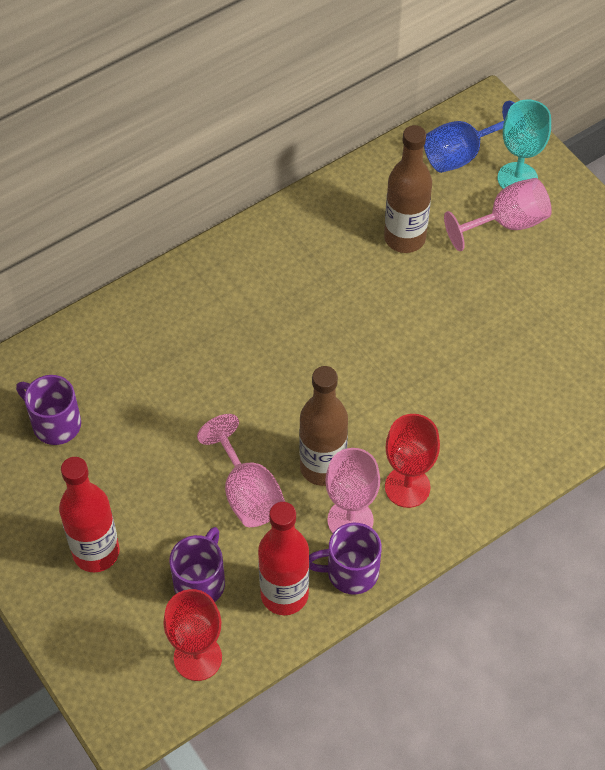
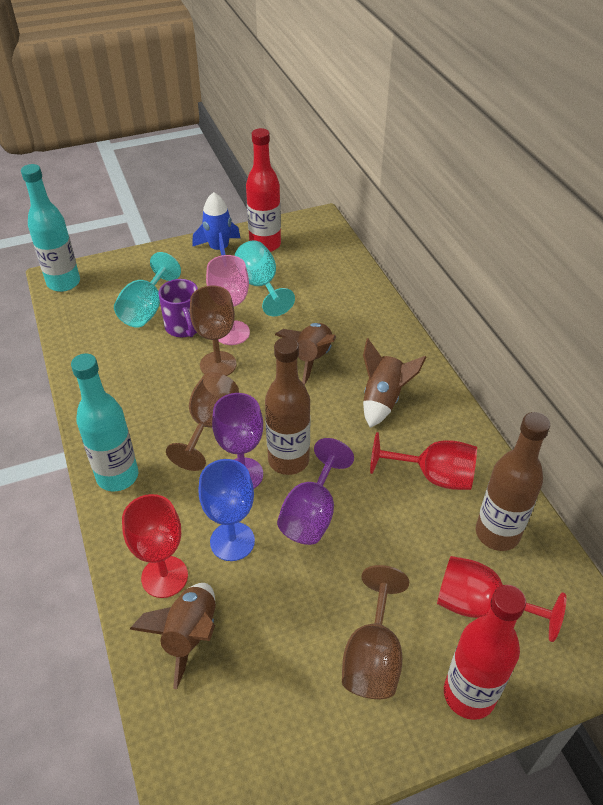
blue rocket: none = 0 -> [192,192,240,255] = 1
brown goblet: none = 0 -> [166,372,239,471] [190,285,237,376] [342,565,409,699] = 3
brown rocket: none = 0 -> [129,583,216,689] [275,323,336,385] [363,338,426,428] = 3
pink goblet: [197,414,285,527] [325,448,380,533] [444,178,552,251] = 3 -> [206,255,250,345] = 1
purple goblet: none = 0 -> [212,393,263,489] [277,438,354,545] = 2
purple mug: [16,375,81,445] [169,527,225,602] [309,523,382,594] = 3 -> [159,279,198,337] = 1
red goblet: [163,589,222,681] [385,414,440,508] = 2 -> [122,494,188,598] [370,432,477,490] [437,556,566,642] = 3
turquoise bottle: none = 0 -> [21,164,80,292] [71,353,138,491] = 2
turquoise goblet: [497,99,551,189] = 1 -> [114,252,181,327] [235,240,295,316] = 2

